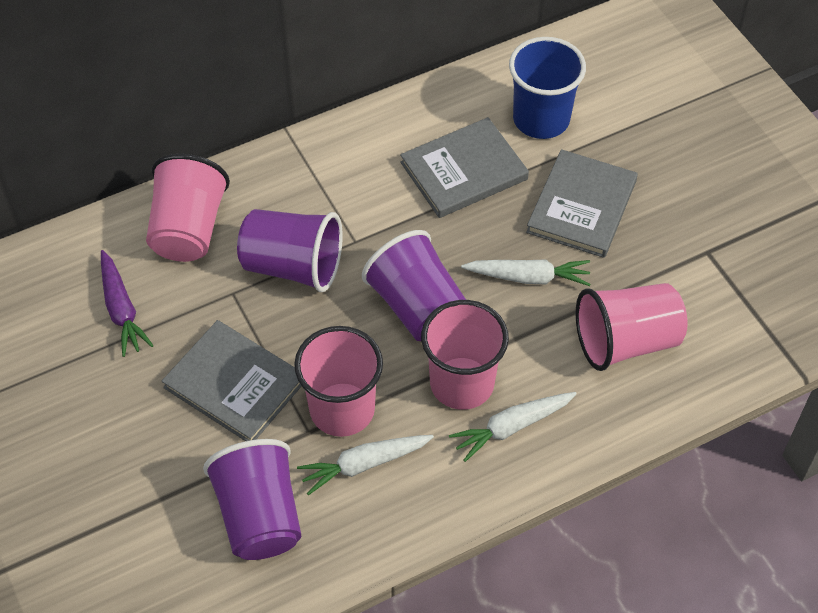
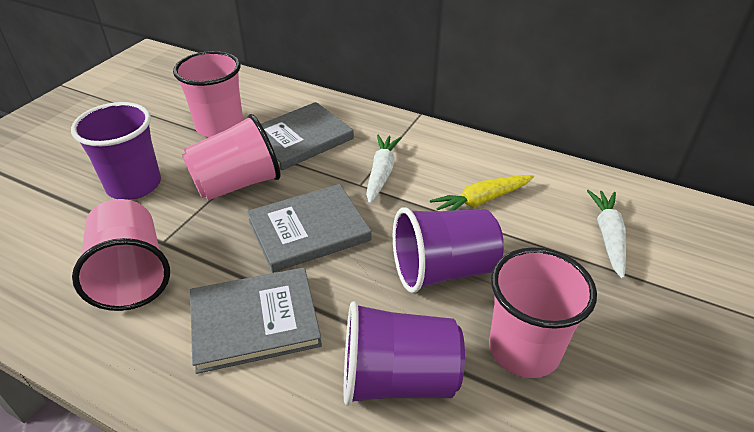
blue cup: [509,37,586,139] = 1 -> none = 0
purple carrot: [101,250,154,357] = 1 -> none = 0
white carrot: [297,435,434,495] [449,392,577,462] [461,259,590,286] = 3 -> [366,134,402,204] [587,190,626,279] = 2
yellow carrot: none = 0 -> [430,175,534,211] = 1

